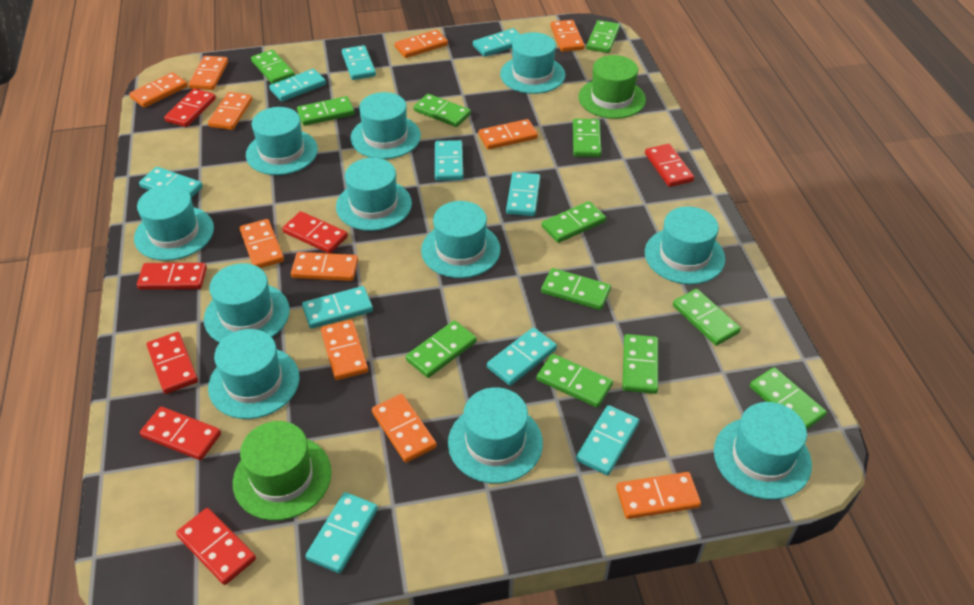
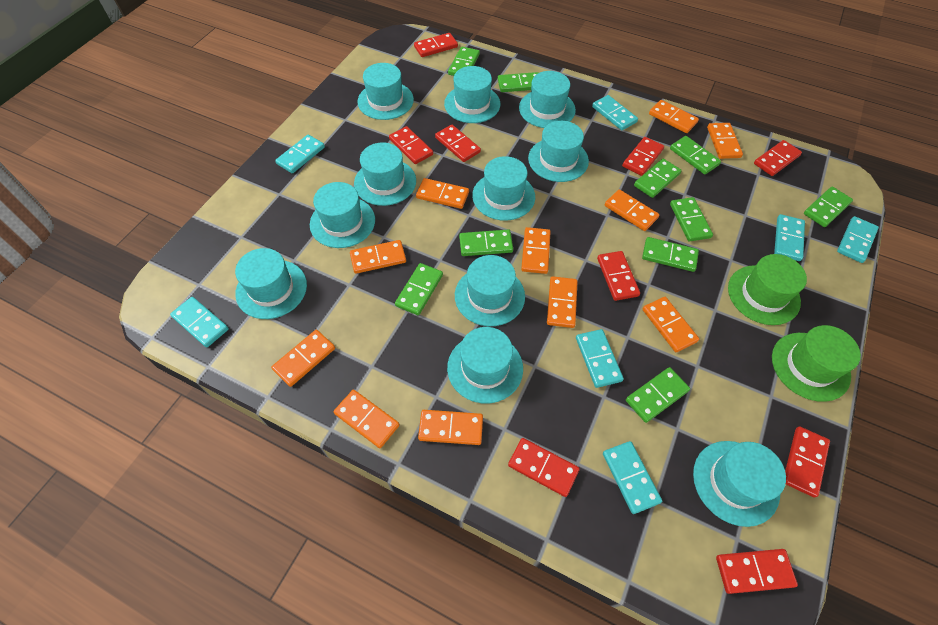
green domino: [251,50,295,84] [297,96,355,126] [406,320,477,378] [414,94,471,127] [536,354,613,408] [541,268,611,310] [542,201,606,243] [573,118,601,157] [586,20,620,53] [622,334,658,394] [673,289,741,346] [750,367,827,430] = 12 -> [395,263,443,315] [448,47,480,76] [459,229,513,256] [498,72,539,92] [626,367,690,423] [634,159,682,198] [642,237,699,272] [670,136,721,174] [670,197,713,242] [804,187,853,227] = 10
red domino: [137,263,207,290] [140,407,221,460] [147,332,198,394] [164,89,216,127] [176,508,256,585] [282,211,348,254] [645,144,694,187] = 7 -> [389,126,433,164] [414,33,458,57] [435,125,481,162] [508,438,580,497] [597,251,640,301] [622,137,664,176] [716,549,798,594] [754,140,802,176] [785,426,830,498] = 9
turquoise domino: [139,167,203,198] [269,69,326,102] [302,286,373,329] [306,492,378,573] [342,45,376,80] [435,140,463,181] [473,28,521,57] [487,327,557,386] [506,172,540,216] [576,405,639,475] = 10 -> [170,297,229,347] [275,135,325,173] [576,329,624,388] [592,95,638,130] [603,441,662,514] [774,214,805,261] [837,216,879,263] = 7

